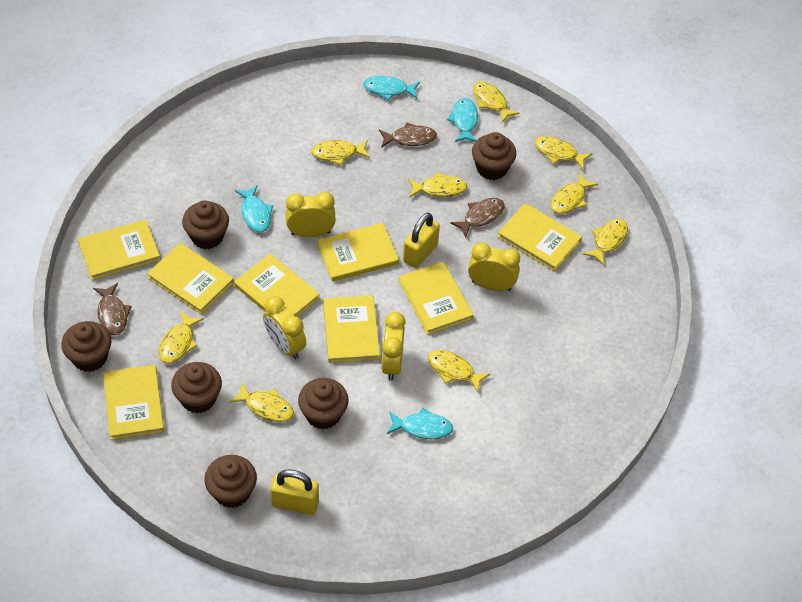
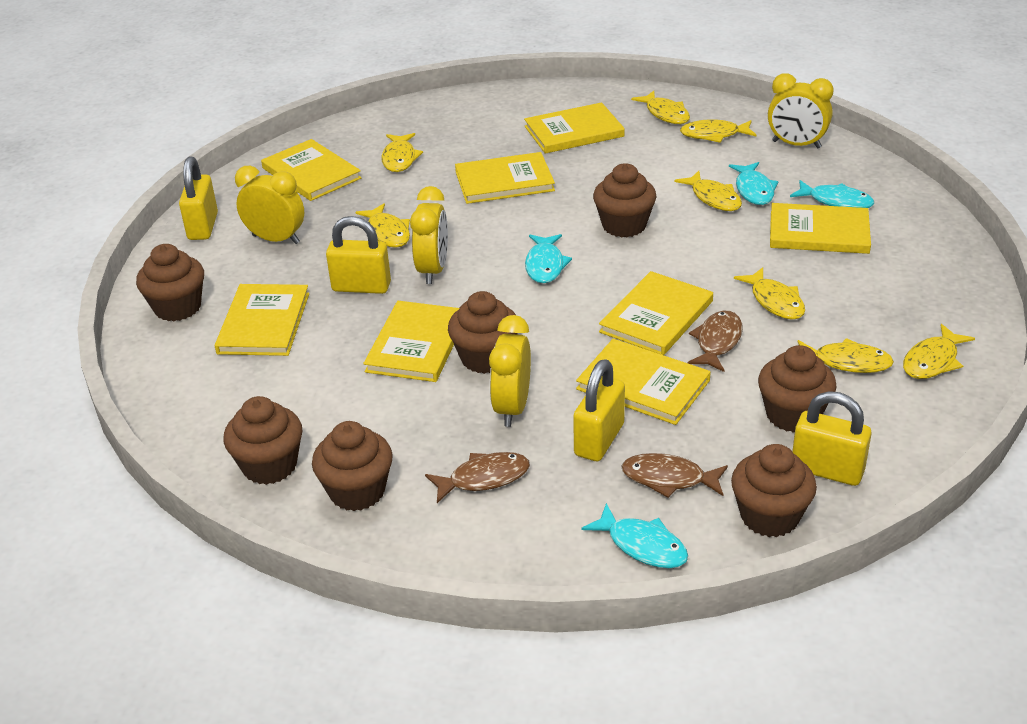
brown cupcake: [61,321,111,372] [171,362,222,413] [182,200,229,249] [204,455,257,508] [298,378,349,430] [472,132,516,180] = 6 -> [136,244,204,321] [223,396,303,485] [312,421,393,511] [448,291,518,374] [593,163,656,237] [731,444,817,537] [758,345,837,433] = 7
yellow fish: [159,311,204,364] [229,383,294,422] [311,140,370,165] [408,172,467,197] [428,350,490,392] [473,82,520,123] [535,136,592,169] [550,172,598,214] [583,219,628,266] = 9 -> [356,203,410,248] [381,133,423,172] [631,91,690,124] [675,171,742,211] [680,119,757,143] [734,267,805,320] [798,338,894,373] [903,324,975,379] = 8
yellow padlock: [271,469,319,515] [403,213,440,268] = 2 -> [179,157,218,240] [326,216,391,294] [573,359,625,461] [792,391,872,486] = 4

